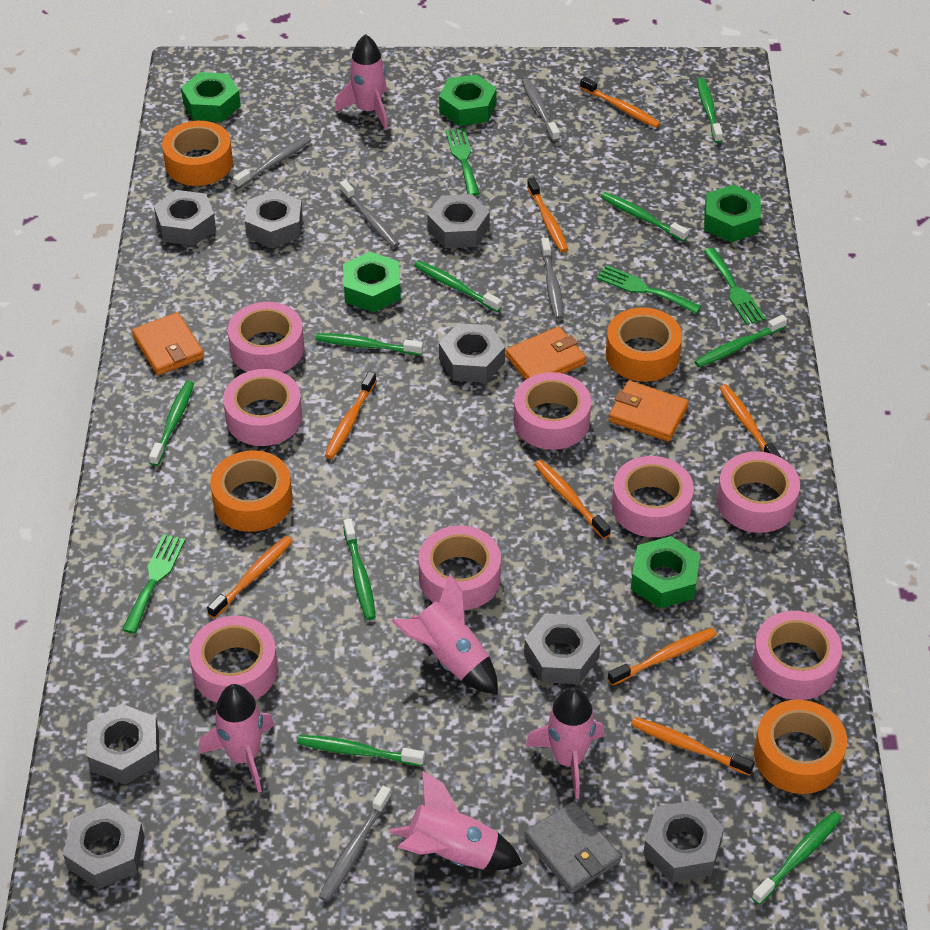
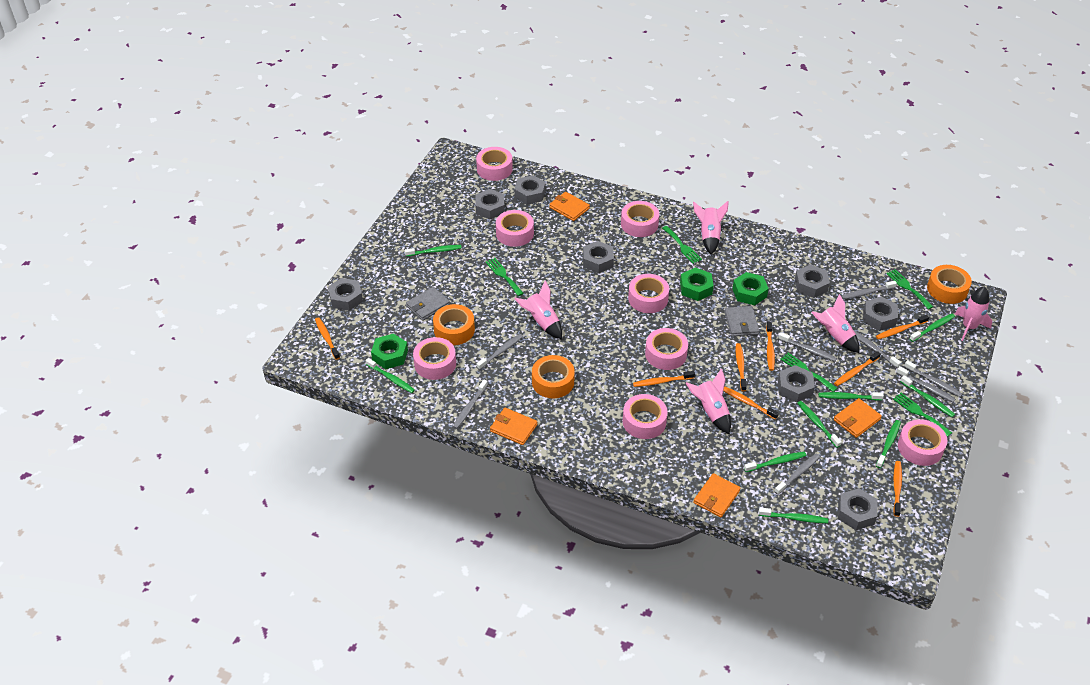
green fork: [122,534,185,634] [445,128,480,196] [597,265,701,314] [703,248,766,325] = 4 -> [486,258,524,296] [662,226,702,264] [781,353,837,392] [886,269,933,309] [893,393,952,437] = 5
green nut: [181,72,241,122] [343,252,401,313] [439,74,497,126] [631,536,700,609] [704,184,761,242] = 5 -> [371,334,408,369] [680,267,714,301] [732,272,769,305] = 3
grey toothbrush: [233,136,311,189] [319,786,392,902] [340,180,400,248] [522,78,560,142] [541,238,564,319] = 5 -> [453,380,488,429] [476,334,523,370] [774,454,820,495] [778,332,837,362] [841,281,897,299] [854,330,901,368] [896,366,955,402] [904,360,962,397] = 8
grey wallet: [525,801,621,894] = 1 -> [406,287,450,321] [724,306,759,337] = 2
orange tape: [162,121,233,186] [210,450,293,532] [606,307,682,382] [754,700,847,794] = 4 -> [433,304,475,345] [532,355,575,398] [927,265,972,304] = 3
orange wallet: [132,312,204,375] [505,326,586,380] [608,380,689,442] = 3 -> [490,408,537,445] [549,192,590,221] [694,473,741,517] [834,398,882,438] = 4

